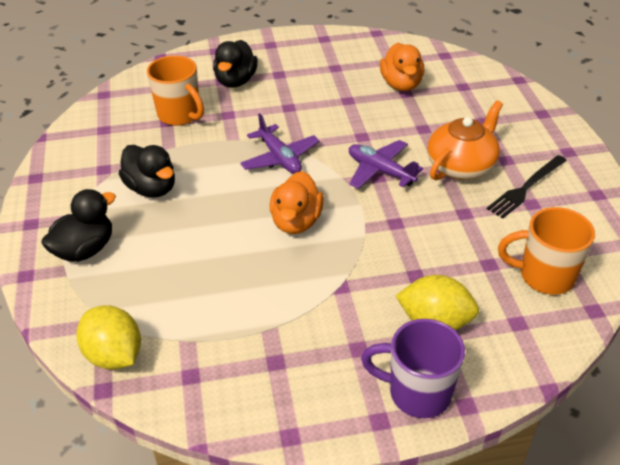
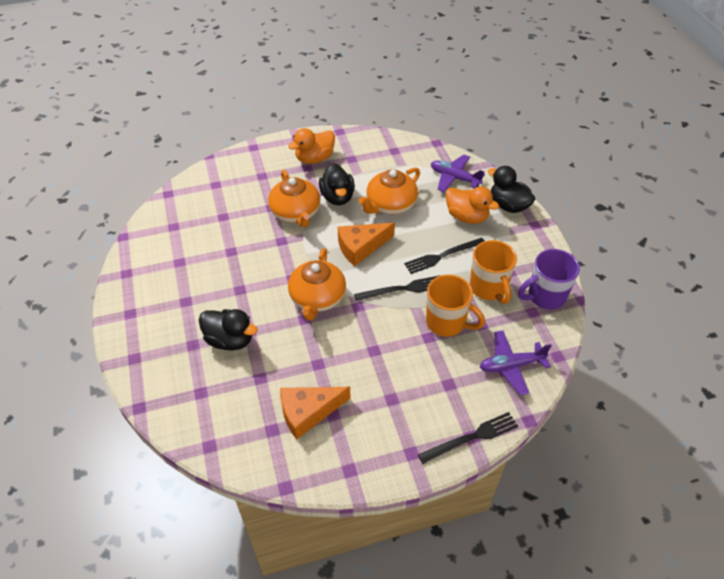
black fork: [487,155,567,218] = 1 -> [354,275,440,301] [404,238,485,274] [418,412,518,464] = 3
orange cheese: none = 0 -> [280,387,350,439] [338,222,395,266] = 2
orange teapot: [427,100,503,180] = 1 -> [268,170,320,228] [288,248,346,321] [359,167,420,215] = 3
yellow lemon: [77,305,141,370] [396,275,479,330] = 2 -> none = 0

